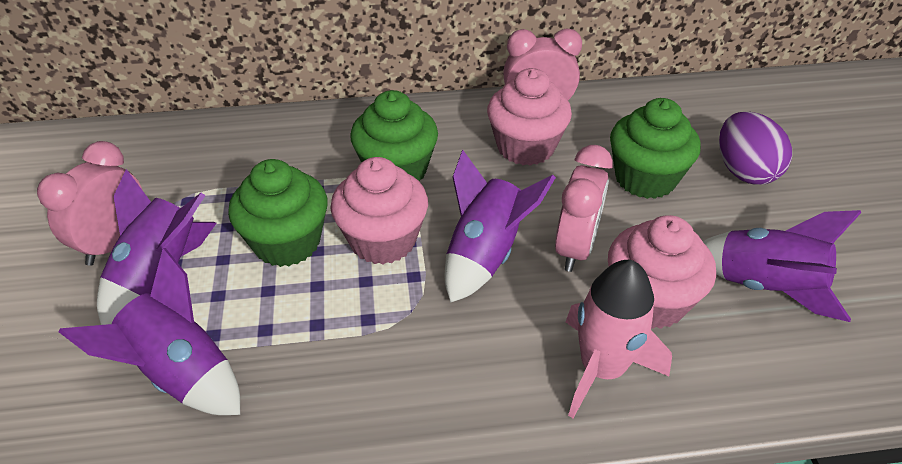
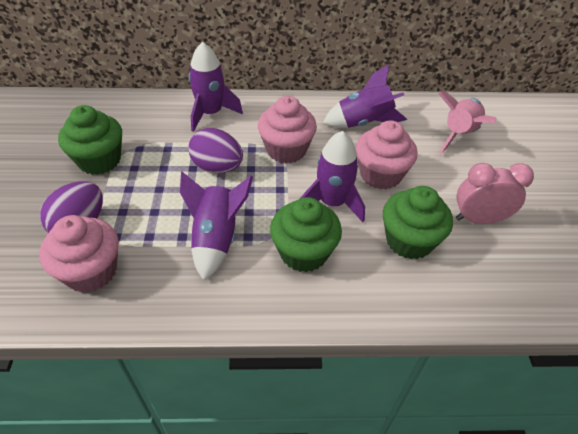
pink clock: [37,141,142,266] [503,28,582,100] [555,145,613,272] = 3 -> [456,163,534,224] = 1
purple egg: [719,112,792,185] = 1 -> [40,181,103,233] [188,128,243,173] = 2

